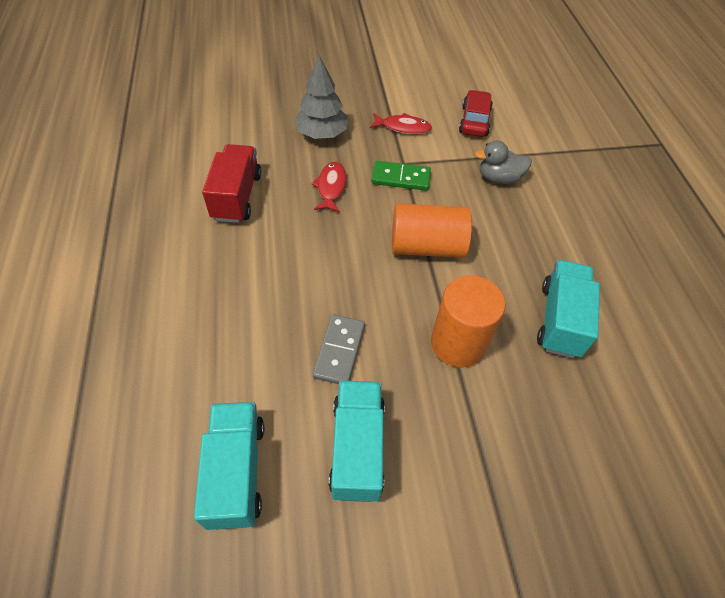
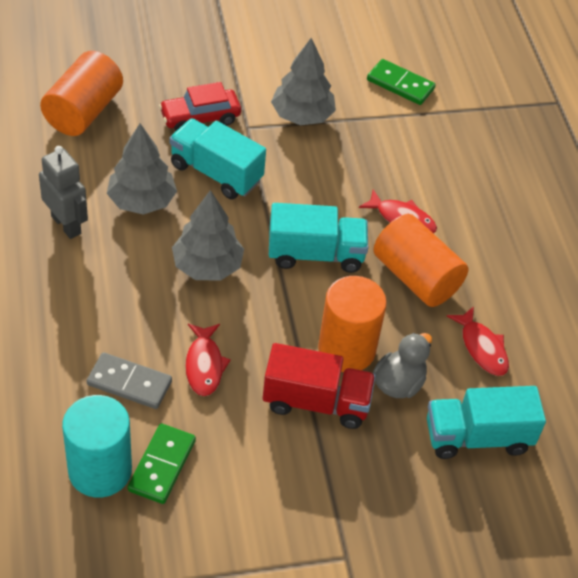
green domino: [371,161,431,191] = 1 -> [128,423,196,504] [367,59,436,105] = 2
grey robot: none = 0 -> [39,146,88,239] = 1
grey tree: [294,55,348,139] = 1 -> [107,123,177,215] [172,190,244,281] [271,38,336,125] = 3
orange cylinder: [392,203,472,258] [431,276,505,368] = 2 -> [40,51,123,136] [318,276,387,372] [373,214,468,307] = 3
red fish: [311,162,347,213] [370,113,432,134] = 2 -> [185,324,231,396] [359,189,437,233] [447,306,509,376] = 3
turquoise cylinder: none = 0 -> [62,395,132,498] = 1

